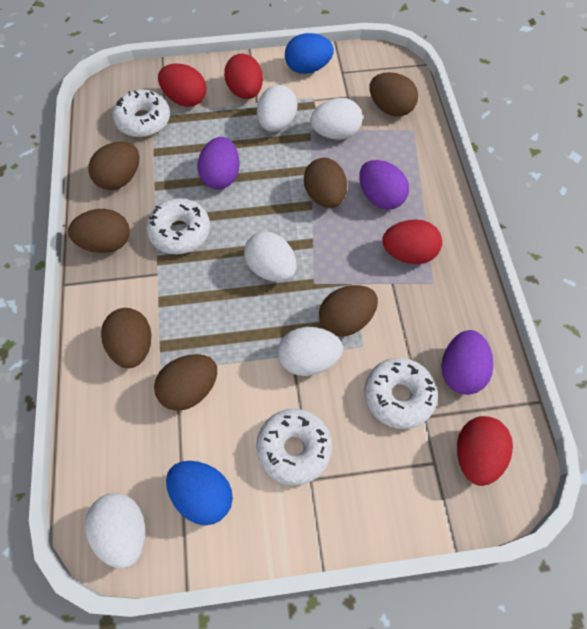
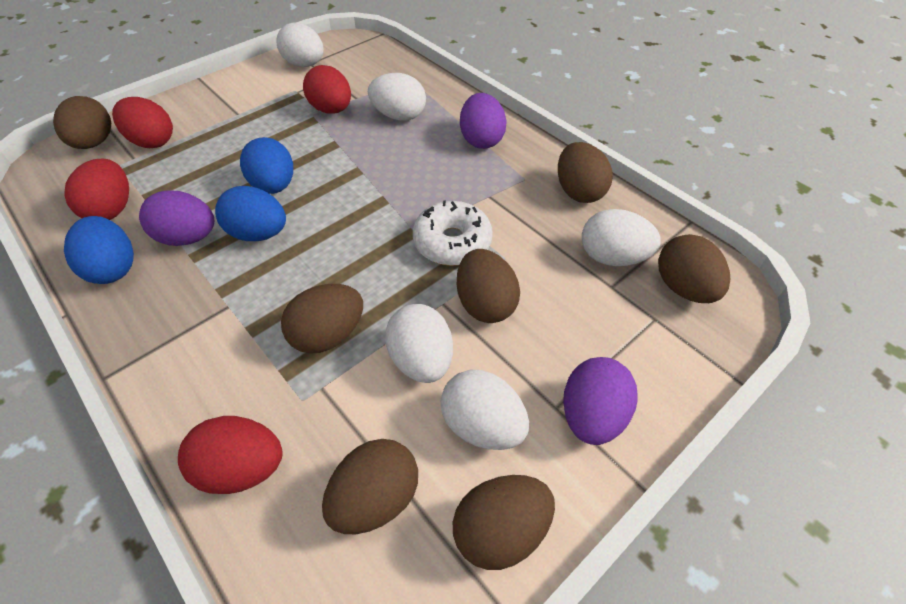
blue egg: [166,461,233,525] [285,33,334,74] = 2 -> [64,216,134,284] [215,186,286,241] [240,137,293,194] = 3
white donut: [113,90,170,137] [146,198,210,254] [256,409,332,486] [364,358,438,429] = 4 -> [413,200,493,266] = 1

